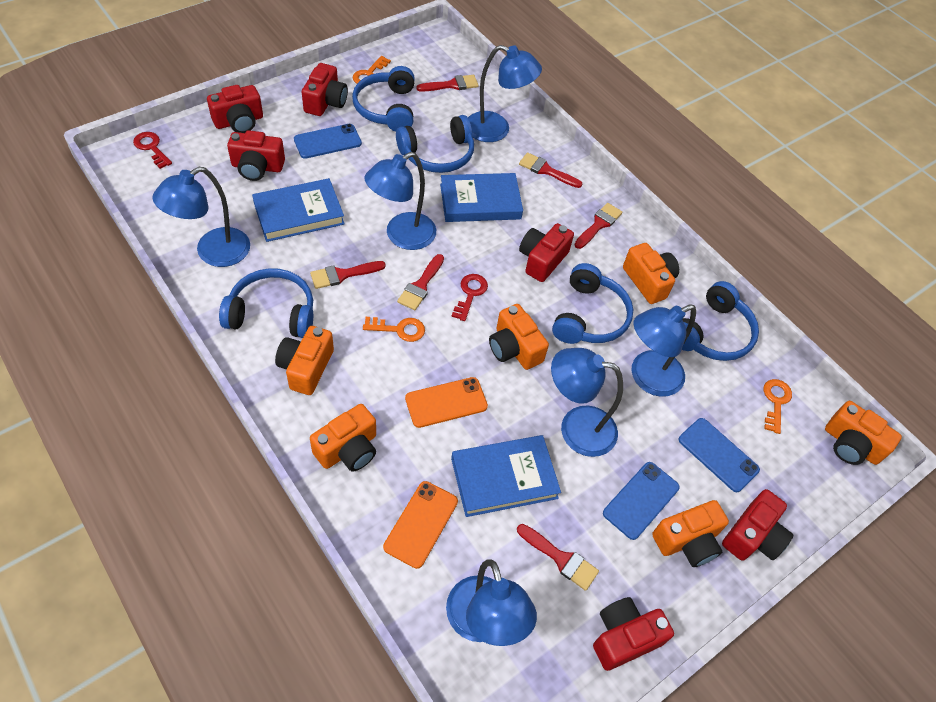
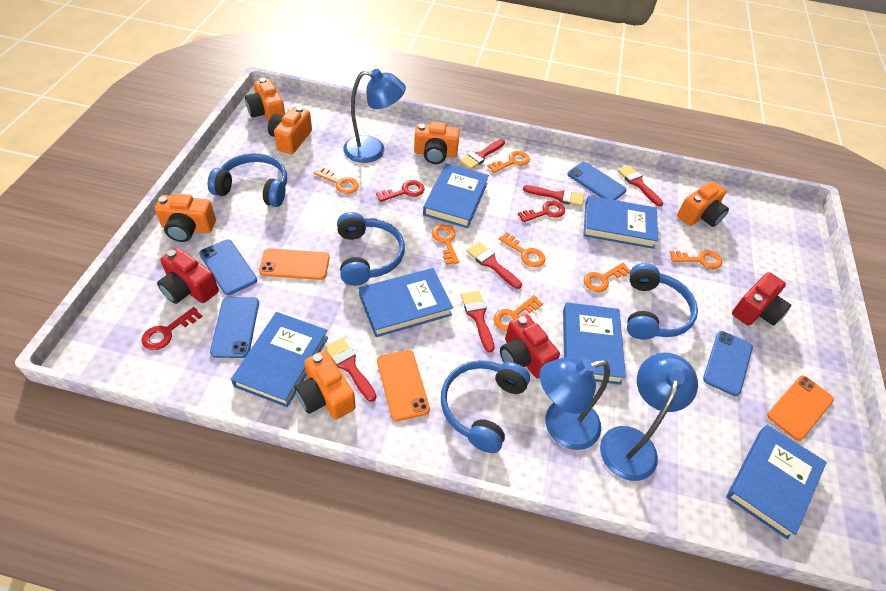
blue book: [252,178,345,242] [440,173,523,222] [451,435,561,517] = 3 -> [231,312,328,407] [359,268,453,337] [423,163,489,228] [563,302,626,385] [583,196,658,249] [726,425,827,540] = 6
blue headphones: [219,268,313,338] [352,66,415,132] [396,115,474,173] [552,263,633,344] [682,281,759,361] = 5 -> [208,153,287,207] [337,212,405,286] [441,360,530,453] [627,263,698,340] = 4
blue lamp: [152,167,250,267] [364,152,436,250] [446,559,537,646] [468,45,542,142] [551,348,623,457] [632,304,696,397] = 6 -> [343,69,406,163] [539,357,610,450] [600,353,698,481] = 3
blue phone: [294,124,362,159] [603,462,680,540] [678,418,760,492] = 3 -> [199,239,257,295] [210,297,259,358] [567,162,626,200] [703,331,753,396] = 4
orange key: [353,56,391,84] [363,317,425,342] [764,379,792,434] = 3 -> [314,166,359,194] [432,224,459,265] [487,151,530,173] [494,295,543,331] [499,232,545,267] [584,263,631,292] [670,250,722,269] = 7
orange phone: [383,481,458,569] [405,377,488,428] = 2 -> [259,248,330,280] [377,350,430,421] [767,376,834,441] = 3
red camera: [207,85,263,133] [227,130,285,181] [302,63,348,116] [519,223,574,282] [593,597,674,671] [722,489,793,561] = 6 -> [157,248,219,304] [500,314,560,378] [732,272,791,326] = 3
red key: [133,132,172,169] [451,274,488,321] = 2 -> [142,307,203,350] [376,180,425,202] [518,201,565,222] = 3

